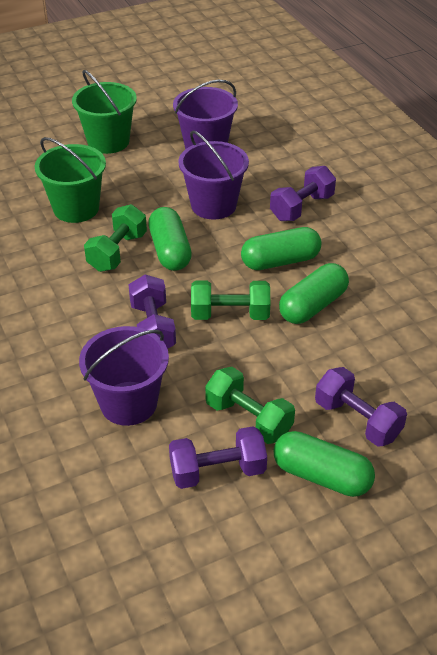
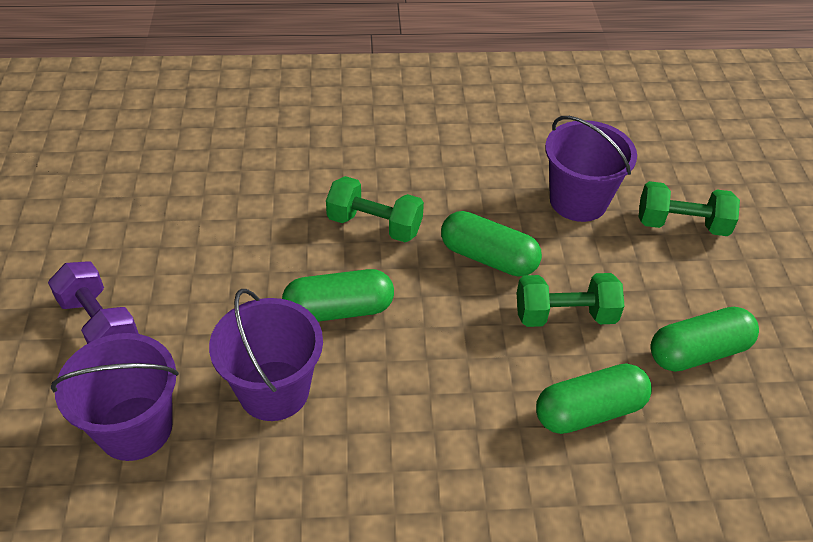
green bucket: [35,137,106,223] [72,70,137,154] = 2 -> none = 0
purple dumbbell: [128,274,176,349] [169,426,267,489] [270,166,336,221] [315,367,407,447] = 4 -> [48,261,139,344] = 1

